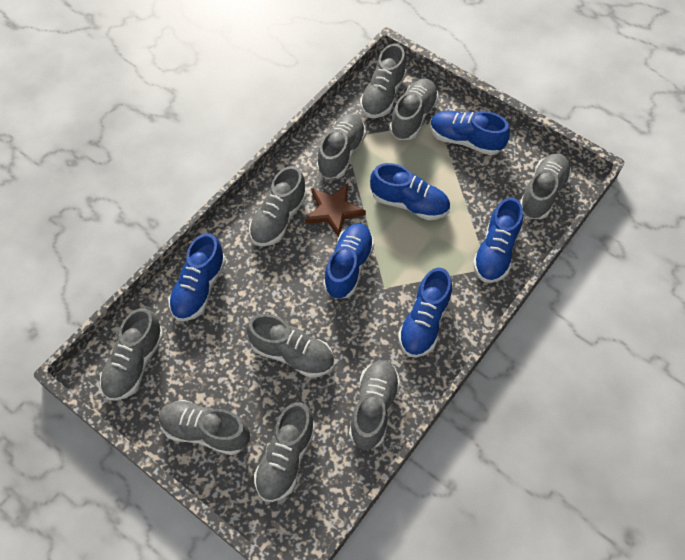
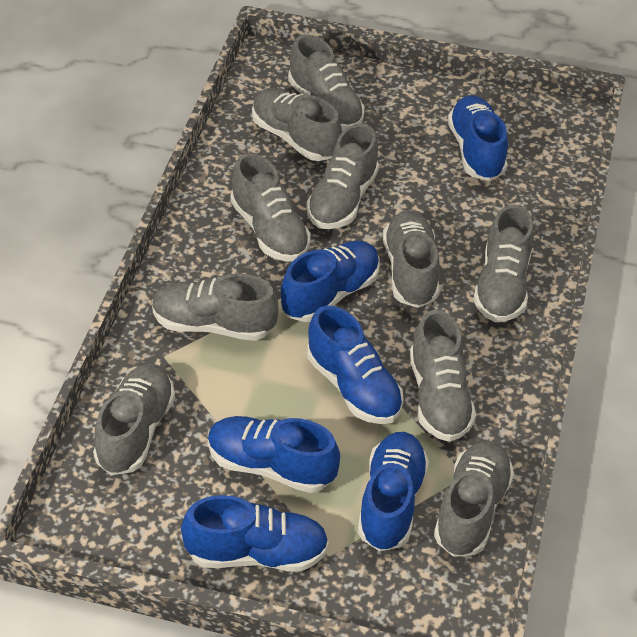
brown star: [305,183,366,237] = 1 -> none = 0

